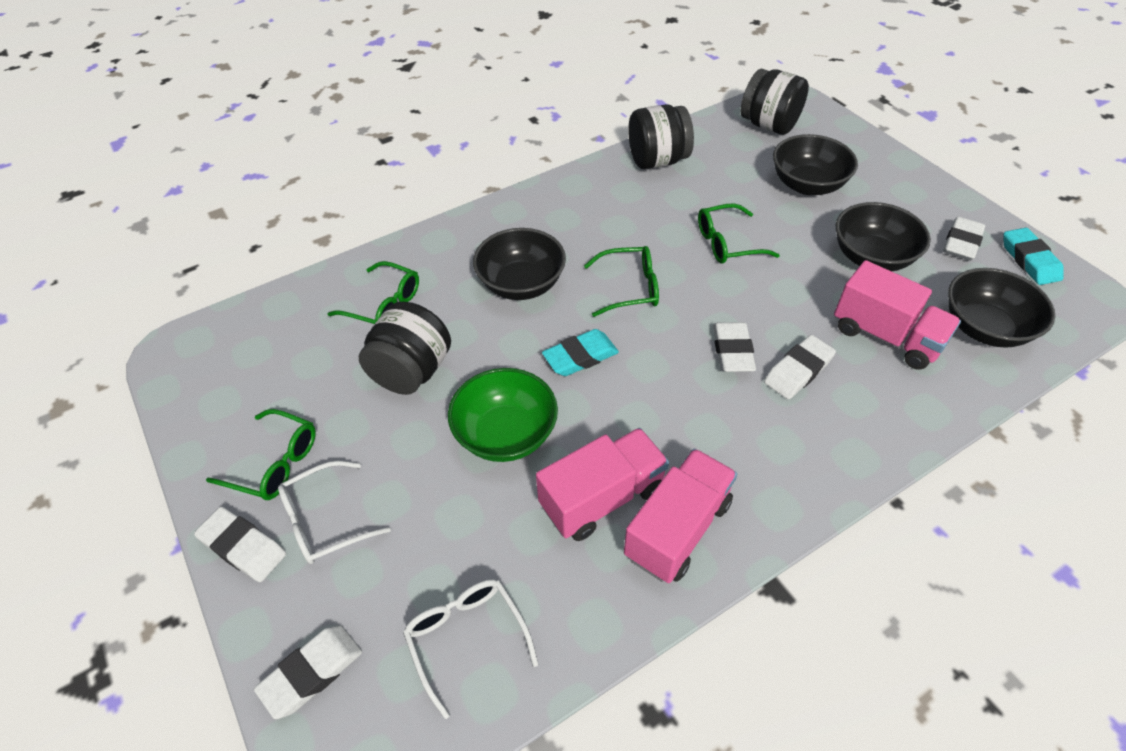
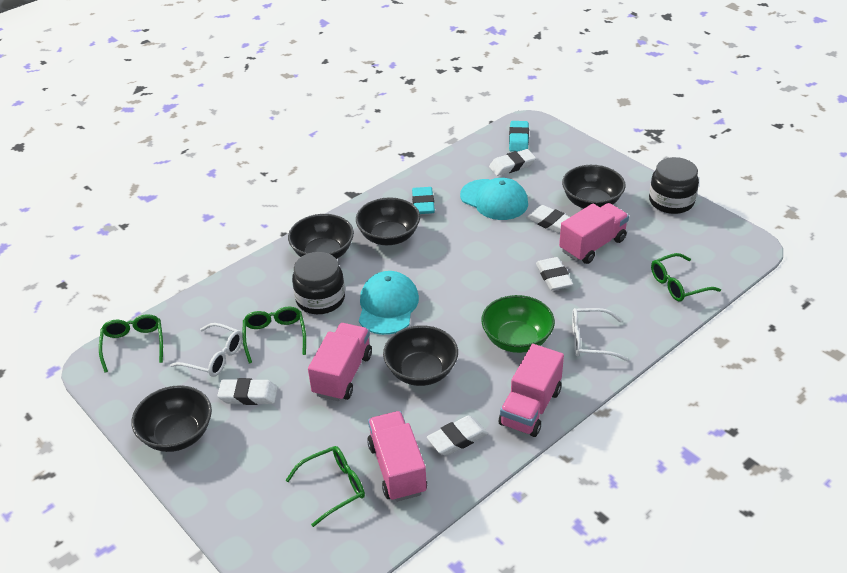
black bowl: [473,228,566,300] [773,134,858,195] [836,202,931,271] [948,268,1055,348] = 4 -> [132,385,212,452] [288,214,354,259] [356,197,420,245] [383,325,458,386] [562,165,626,208] = 5
black jar: [359,302,451,395] [628,104,694,169] [741,69,809,135] = 3 -> [292,252,345,314] [649,157,699,214] = 2
pink truck: [536,428,669,541] [624,449,737,583] [834,260,961,370] = 3 -> [308,323,372,401] [367,411,427,502] [499,344,564,437] [559,203,629,264] = 4
turquoise cap: none = 0 -> [359,271,419,335] [460,178,528,220] = 2

